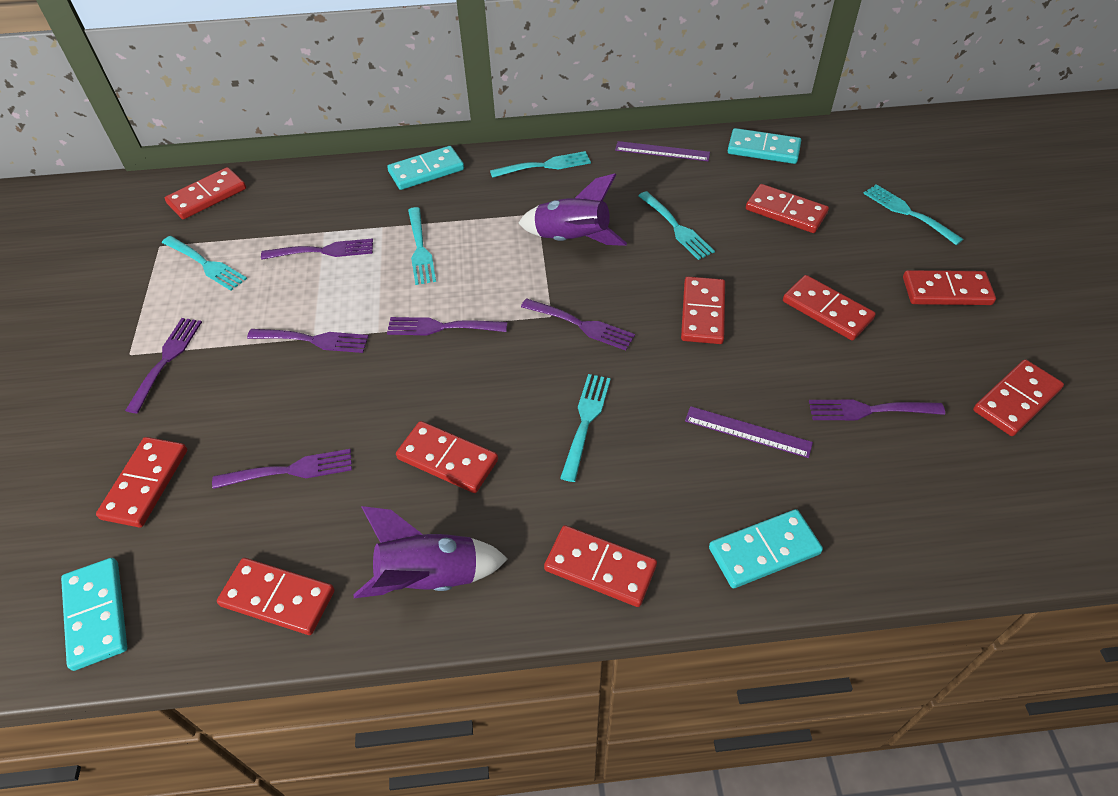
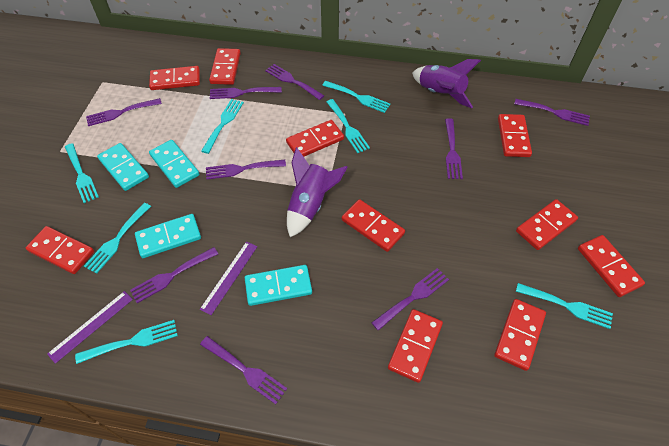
purple fork: [125,318,202,413] [212,449,352,489] [247,329,369,353] [261,238,373,260] [387,317,507,336] [521,298,635,350] [809,399,945,420] = 7 -> [86,98,162,126] [130,247,218,303] [200,336,287,404] [206,160,286,180] [210,87,282,99] [265,64,324,100] [371,268,449,331] [445,118,463,179] [514,99,590,126] = 9
turquoise fork: [162,236,247,291] [408,207,436,285] [490,151,591,178] [560,374,611,482] [638,191,715,260] [863,184,964,245] = 6 -> [65,143,99,203] [75,320,178,364] [84,203,151,274] [201,99,244,154] [322,81,391,113] [326,99,370,153] [516,283,613,329] = 7

